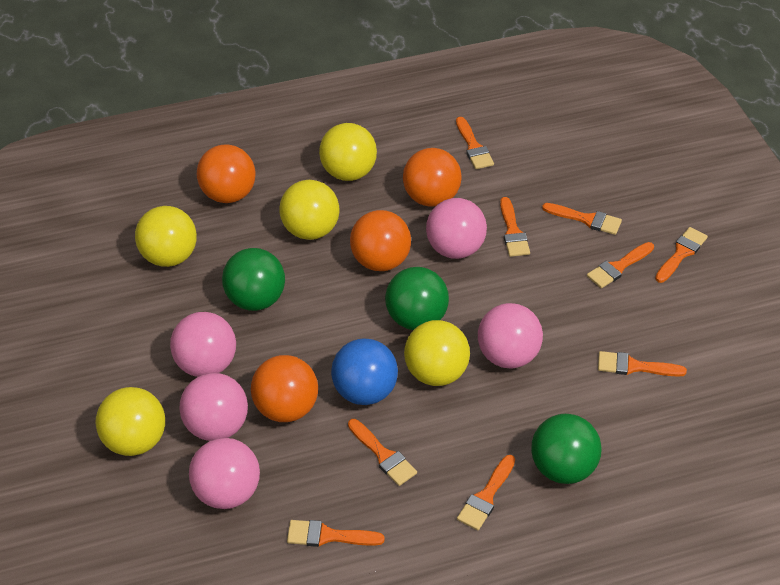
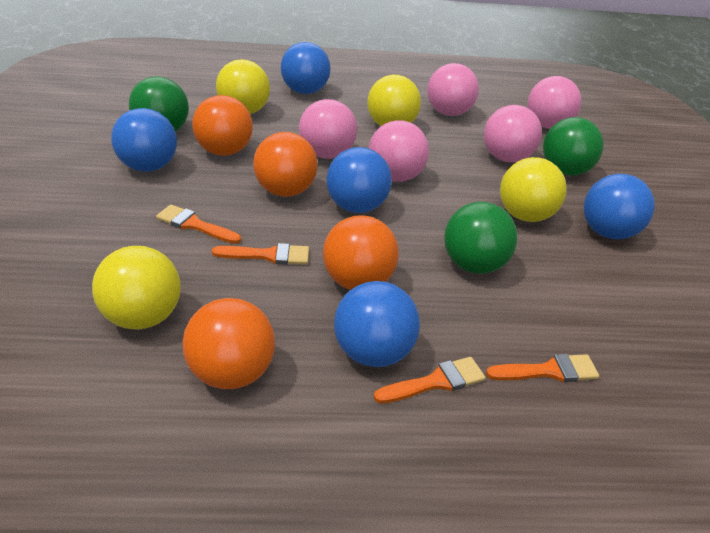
blue ball: [331,338,398,405] = 1 -> [111,108,177,172] [281,42,331,94] [327,147,392,213] [334,281,420,367] [584,174,655,240] = 5
orange brush: [287,520,385,547] [348,419,417,486] [456,117,494,169] [457,455,515,530] [500,197,530,257] [542,203,622,235] [587,242,654,288] [598,351,687,377] [655,227,708,283] = 9 -> [156,205,241,244] [212,243,309,265] [374,357,486,404] [486,354,599,382] = 4
yellow ball: [96,387,165,456] [135,206,197,267] [279,180,339,240] [319,123,377,181] [404,320,470,386] = 5 -> [92,246,181,330] [216,59,270,114] [367,75,421,126] [500,157,567,222] = 4

